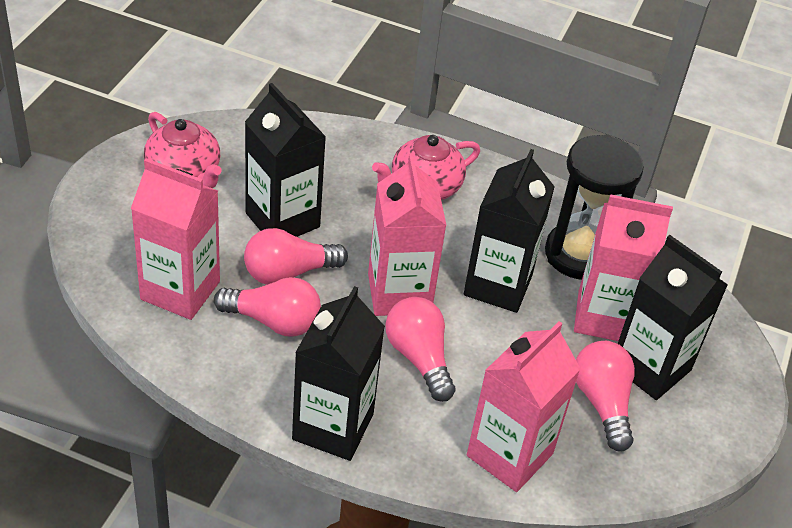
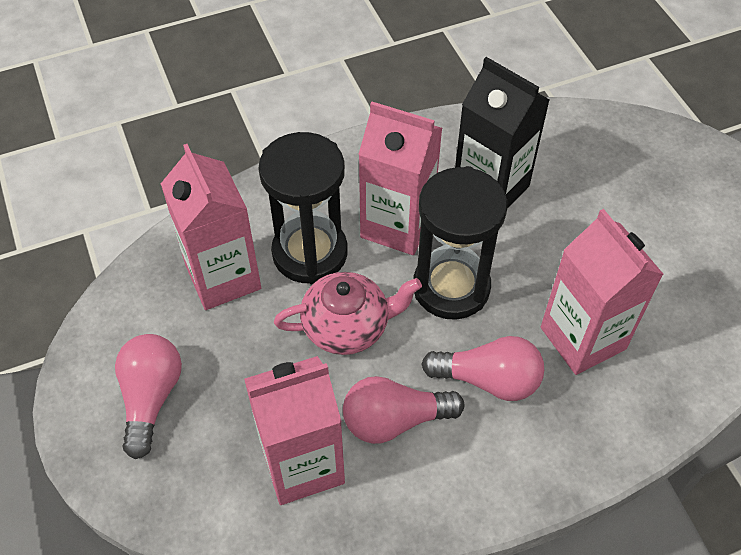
black carton: [245,83,326,237] [292,286,385,461] [464,149,555,313] [618,235,728,400] = 4 -> [455,57,550,209] = 1
black hourglass: [545,135,644,280] = 1 -> [258,132,348,284] [413,166,507,320] = 2
pink light bulb: [214,277,321,337] [244,228,348,285] [385,297,455,402] [576,341,635,452] = 4 -> [115,334,182,459] [343,376,464,444] [421,336,544,401] = 3
pink teapot: [144,112,222,188] [372,135,480,200] = 2 -> [274,272,422,355] = 1

